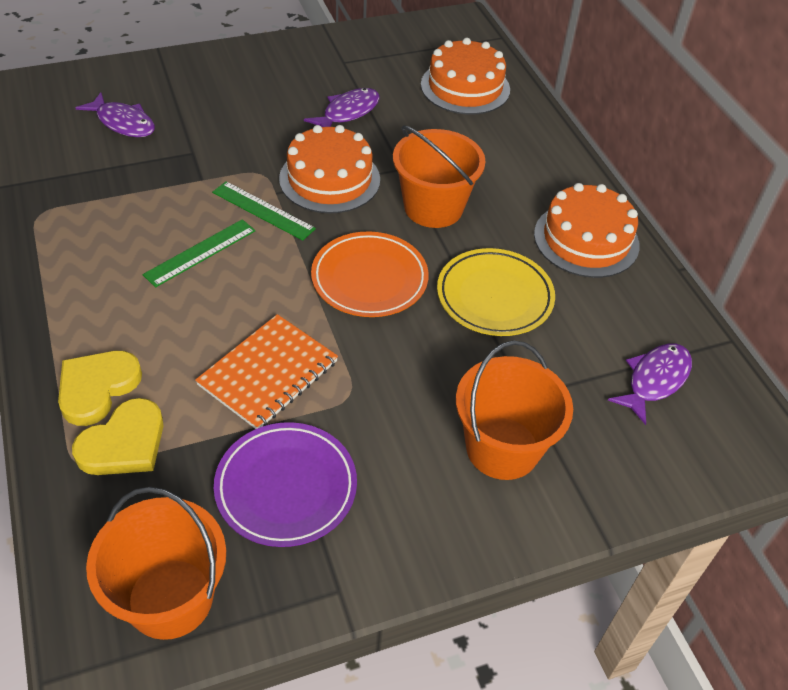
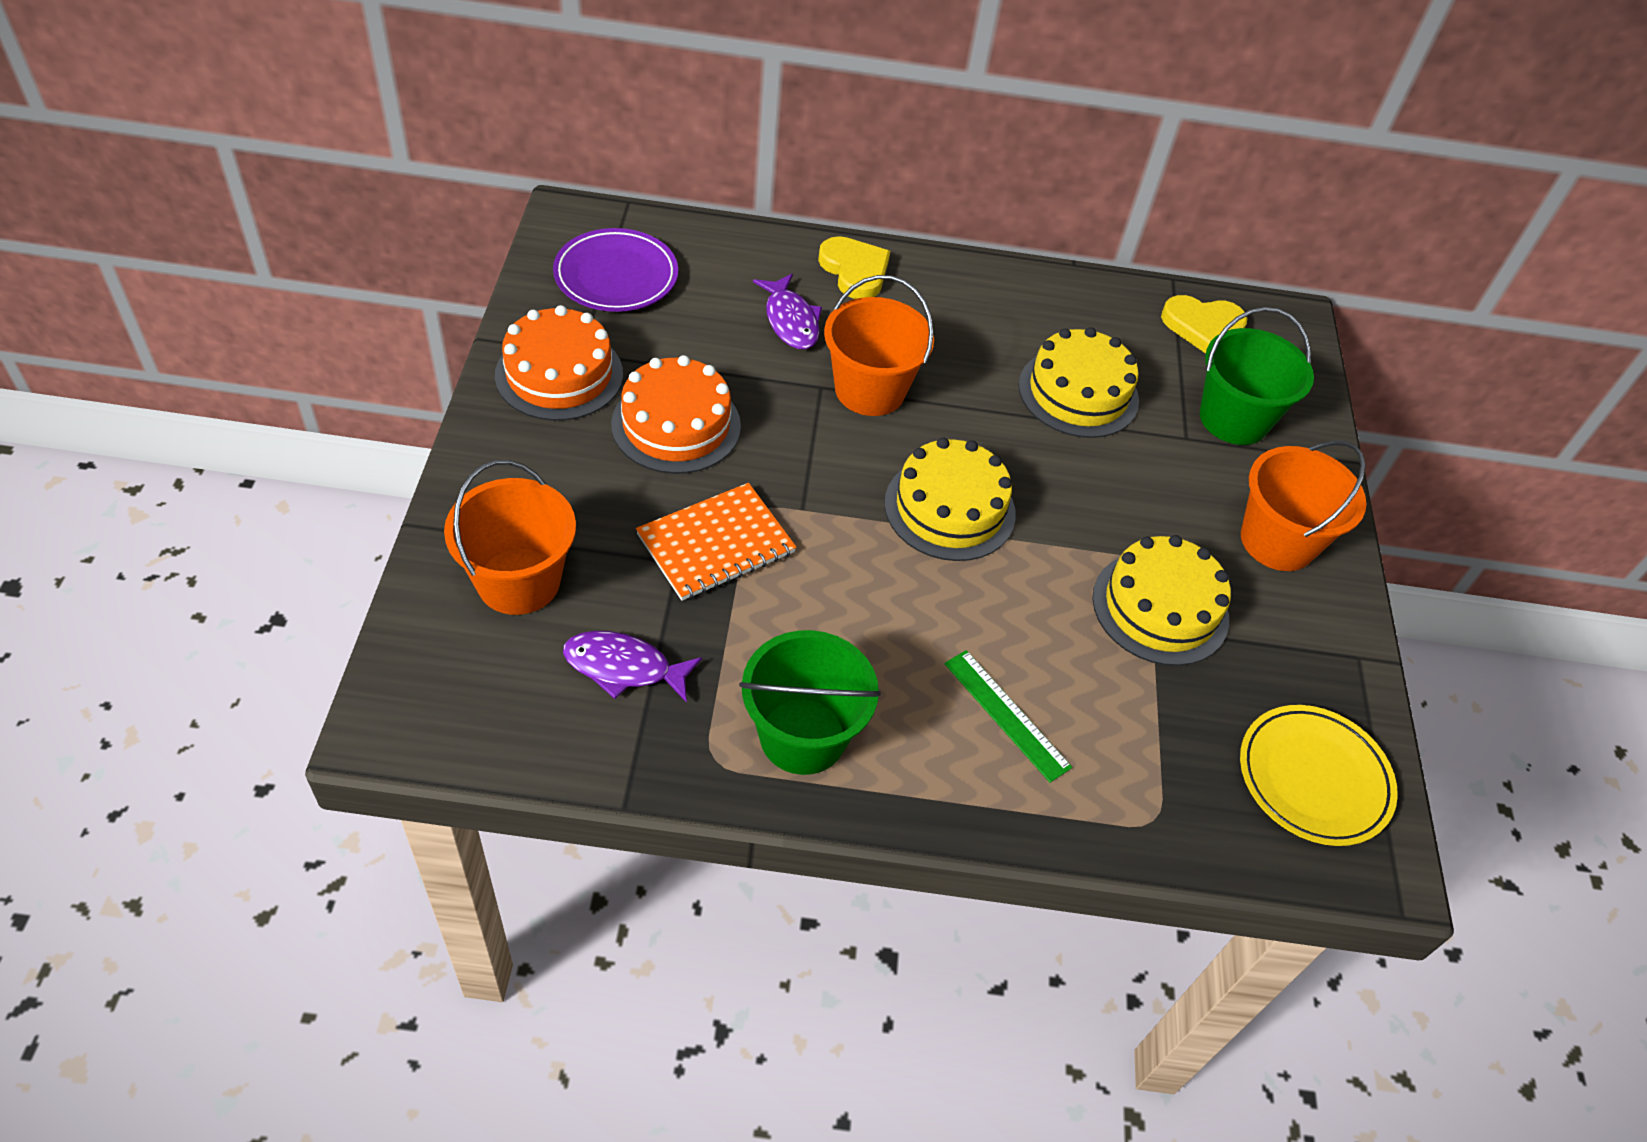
green bucket: none = 0 -> [739,630,881,775] [1200,307,1314,445] = 2
green ruler: [142,219,255,287] [212,181,316,241] = 2 -> [944,650,1072,783] = 1
orange cake: [279,125,380,213] [421,38,510,115] [534,183,640,278] = 3 -> [495,305,623,421] [611,355,741,474] = 2
orange plate: [311,231,429,317] = 1 -> none = 0
purple fish: [76,92,155,137] [304,88,380,127] [608,344,692,425] = 3 -> [563,631,702,702] [753,274,822,349] = 2
yellow cake: none = 0 -> [884,437,1016,561] [1018,327,1139,438] [1093,535,1231,666] = 3

